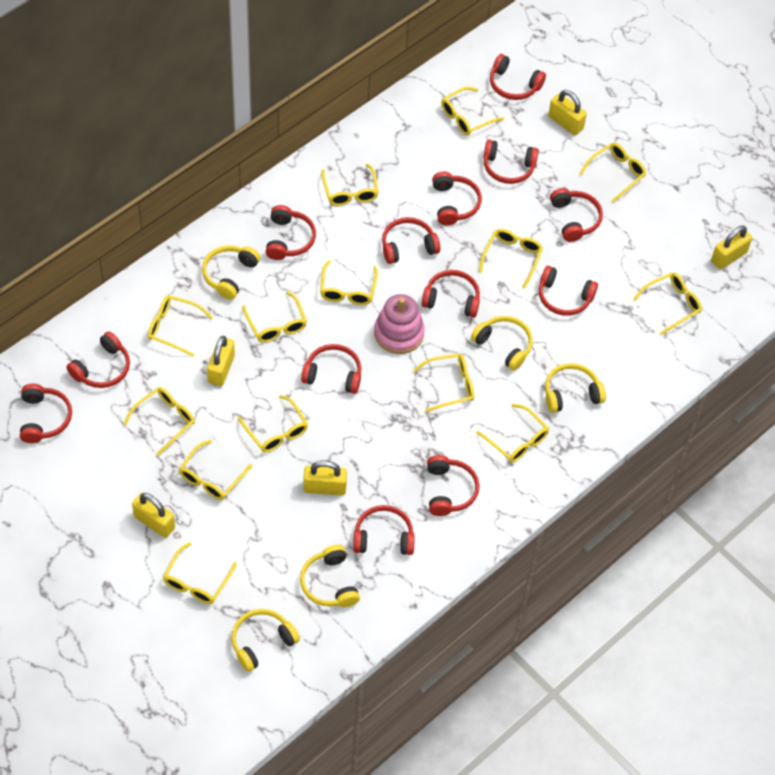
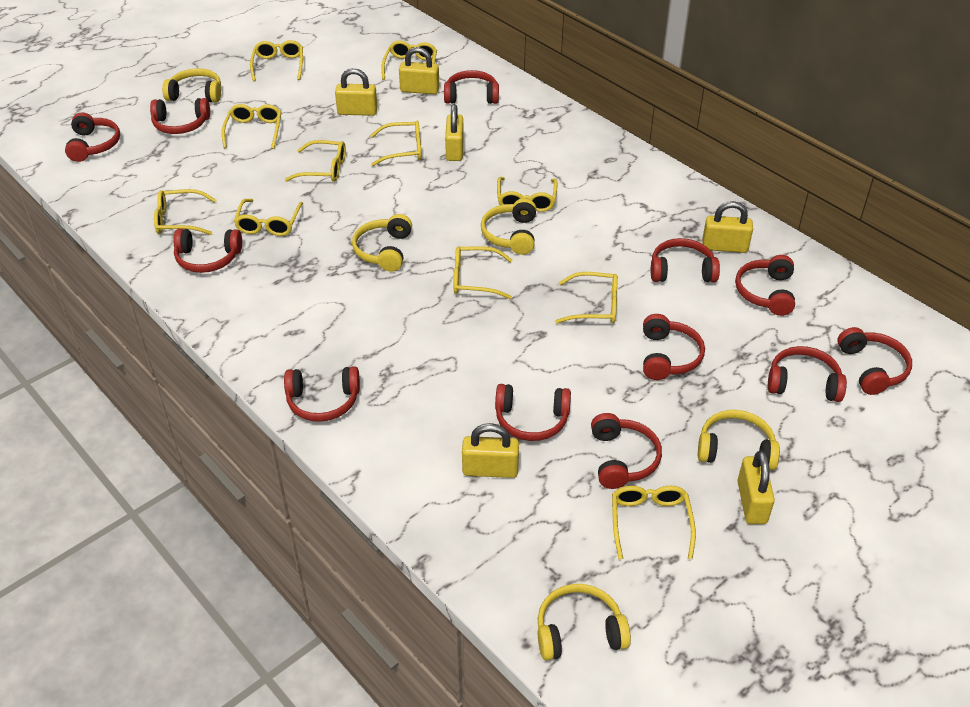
pink stacking toy: [374,294,425,354] = 1 -> none = 0
red headphones: [20,384,72,443] [67,332,130,388] [266,205,316,260] [301,344,361,394] [353,505,415,555] [382,217,440,264] [422,270,480,318] [427,455,479,516] [432,172,482,226] [483,140,539,184] [490,54,546,100] [539,266,598,316] [550,188,603,242] = 13 -> [65,112,120,162] [150,98,210,134] [173,229,242,273] [284,366,360,422] [444,70,499,104] [495,384,571,441] [591,413,662,489] [643,314,705,380] [651,238,720,283] [735,255,795,316] [768,346,847,402] [837,327,912,395] = 12
yellow glasses: [123,387,195,456] [148,295,213,357] [163,542,237,604] [179,440,252,500] [238,395,308,452] [242,291,307,342] [320,260,378,305] [321,164,379,206] [414,354,474,412] [441,87,504,135] [476,404,549,463] [479,229,543,289] [579,143,646,203] [633,273,702,335] = 14 -> [154,189,216,235] [222,104,281,149] [234,199,303,236] [250,40,303,81] [285,140,346,182] [370,121,422,166] [382,40,437,80] [454,246,512,299] [497,177,558,212] [555,272,618,324] [612,486,696,560] = 11
yellow padlock: [132,493,175,538] [207,336,235,386] [303,461,347,496] [548,90,587,135] [711,226,752,269] = 5 -> [335,68,378,116] [399,47,439,94] [445,104,464,161] [462,423,519,478] [702,201,753,253] [737,451,775,524] = 6

